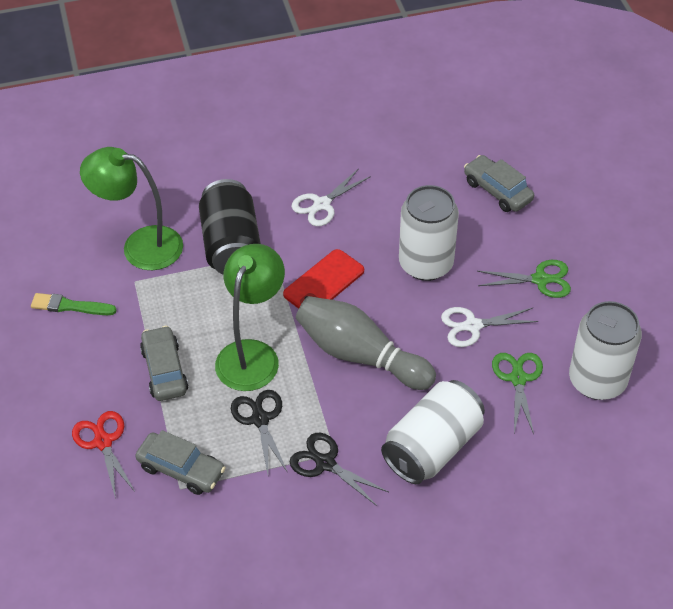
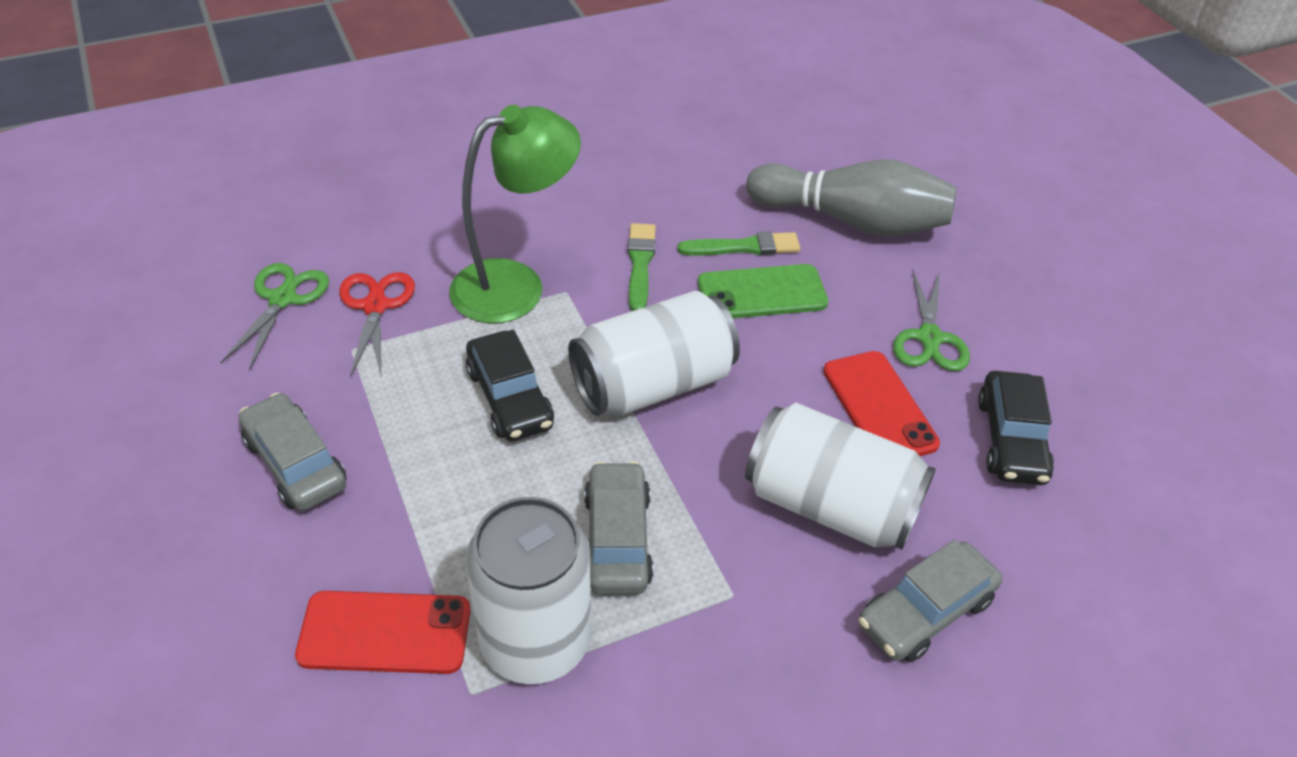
black can: [199,179,261,275] = 1 -> none = 0
black car: none = 0 -> [466,330,554,441] [978,371,1054,485] = 2
black scissors: [231,390,288,474] [290,433,389,506] = 2 -> none = 0
green brush: [31,293,117,315] = 1 -> [628,223,656,311] [677,231,800,256] = 2
green lamp: [80,147,183,270] [215,244,285,391] = 2 -> [449,105,581,323] = 1
green phone: none = 0 -> [698,264,828,318] = 1
red phone: [283,249,364,309] = 1 -> [295,591,471,674] [823,351,940,456] = 2
white scissors: [291,168,371,226] [441,307,539,347] = 2 -> none = 0

